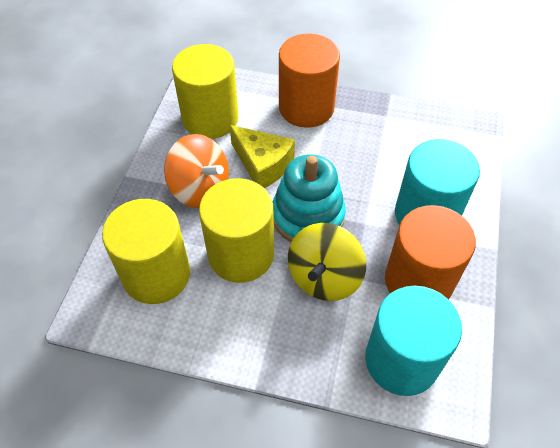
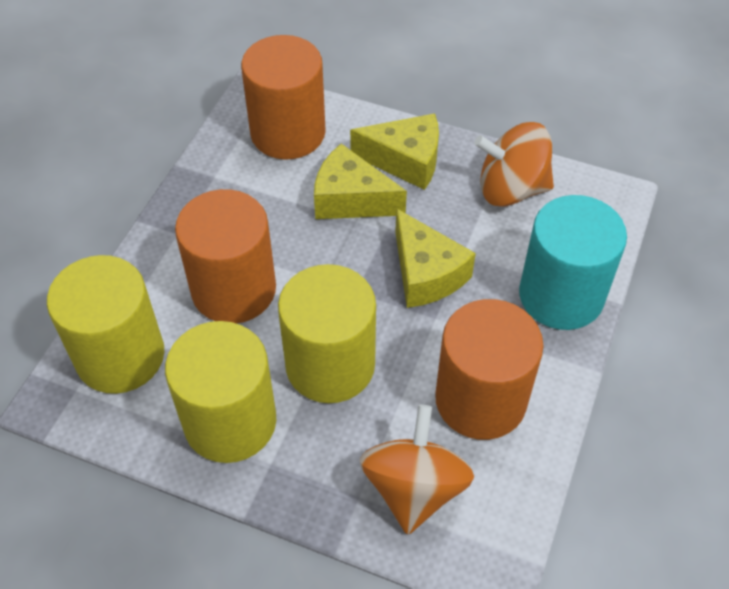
orange cylinder: [279,33,340,128] [385,205,476,299] = 2 -> [175,189,276,324] [241,35,326,160] [435,299,544,440] = 3
orange spinning top: [164,134,229,208] = 1 -> [360,405,474,535] [474,122,554,206] = 2
turquoise cylinder: [365,286,462,396] [395,139,480,225] = 2 -> [519,195,627,330] = 1
turquoise stacking toy: [273,154,346,242] = 1 -> none = 0
yellow cheese: [230,125,295,188] = 1 -> [314,144,407,219] [350,113,439,190] [395,208,476,308] = 3
yellow spinning top: [288,223,366,301] = 1 -> none = 0

